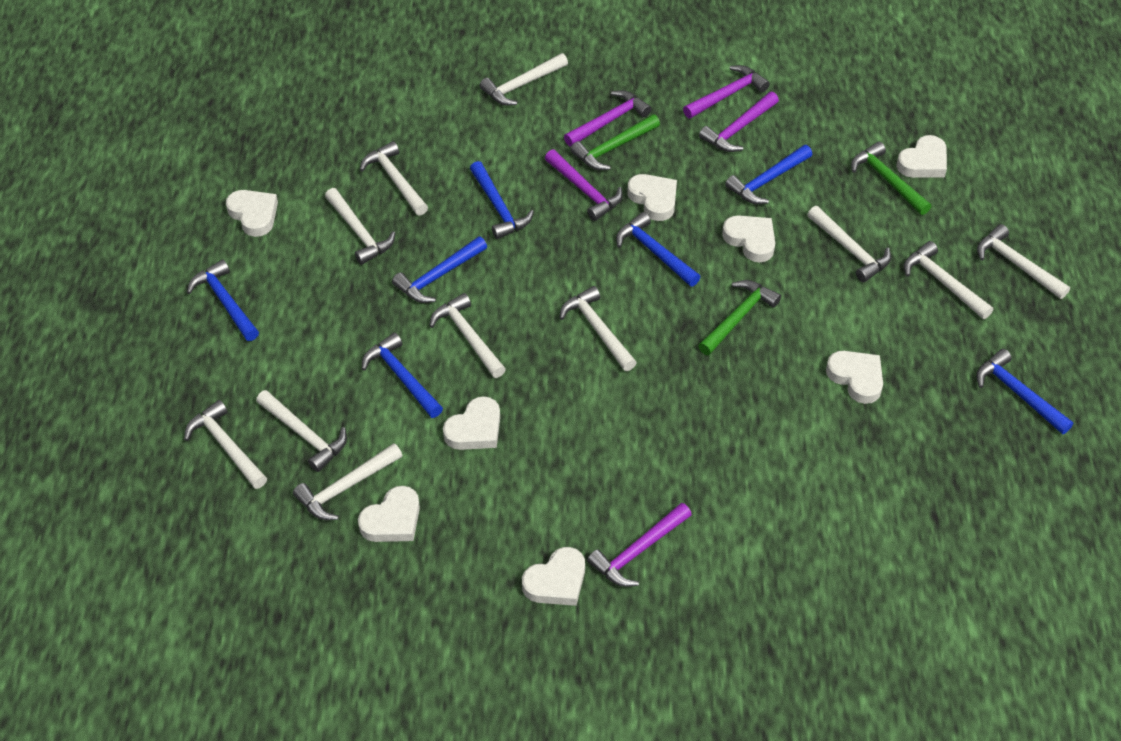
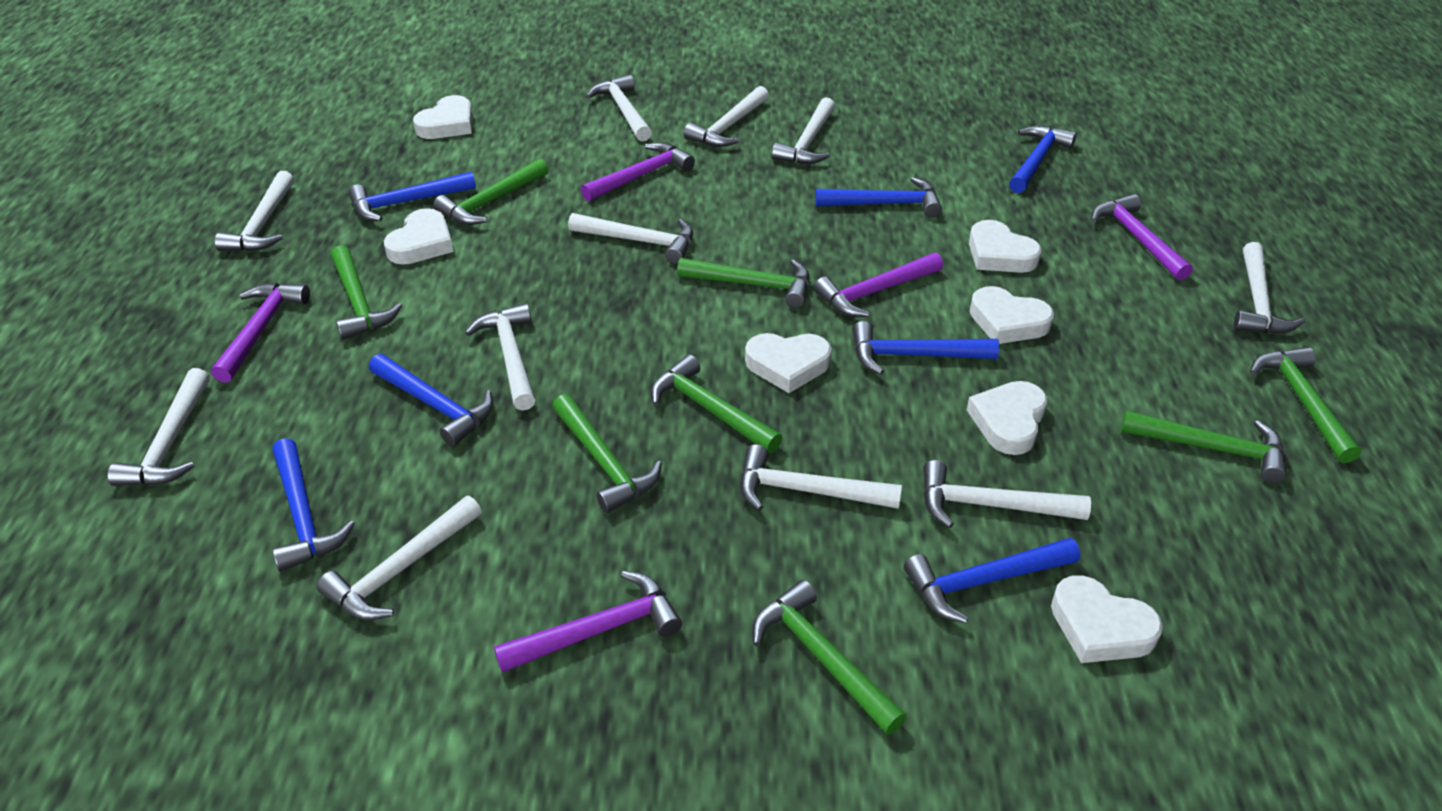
green hammer: [570,114,660,170] [698,280,781,355] [851,142,931,215] = 3 -> [331,245,402,340] [433,159,548,225] [552,394,662,513] [650,354,782,453] [677,258,809,308] [752,580,907,735] [1121,410,1287,483] [1250,347,1362,463] = 8
white heart: [226,190,278,237] [358,486,420,542] [443,396,500,450] [522,547,585,606] [627,174,677,221] [722,215,775,262] [826,351,883,404] [896,135,947,178] = 8 -> [384,208,453,265] [413,95,473,139] [745,333,832,393] [967,381,1047,455] [969,220,1042,273] [970,286,1054,344] [1051,575,1163,663] = 7

